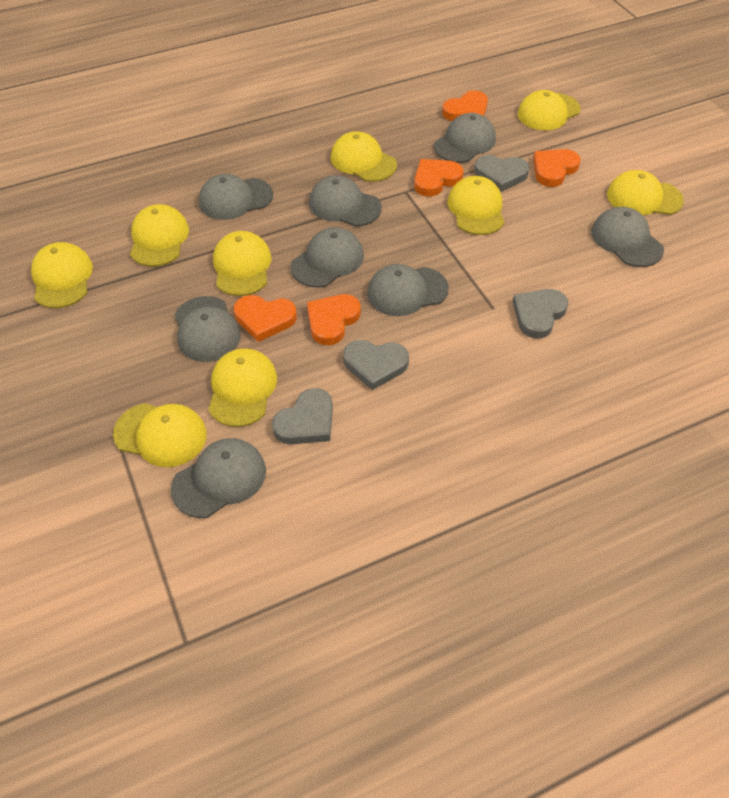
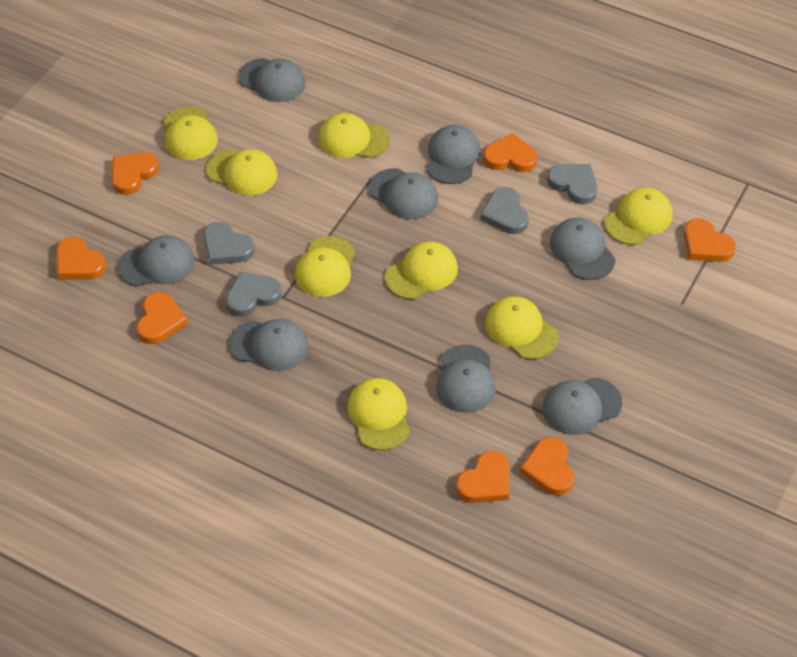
orange heart: [234,295,297,342] [307,294,361,345] [414,159,464,196] [442,90,488,121] [533,149,581,187] = 5 -> [57,237,106,280] [112,152,159,195] [137,292,188,344] [456,451,509,503] [483,133,538,172] [520,437,574,496] [684,218,736,262] = 7
yellow cap: [31,242,93,308] [113,403,207,467] [130,204,189,267] [208,348,277,427] [213,231,272,296] [331,131,397,182] [447,176,505,235] [517,90,581,130] [607,170,684,215] = 9 -> [163,107,218,160] [206,149,278,196] [295,236,355,297] [318,113,390,158] [347,378,410,450] [385,241,458,299] [485,296,558,359] [605,187,673,245] = 8

